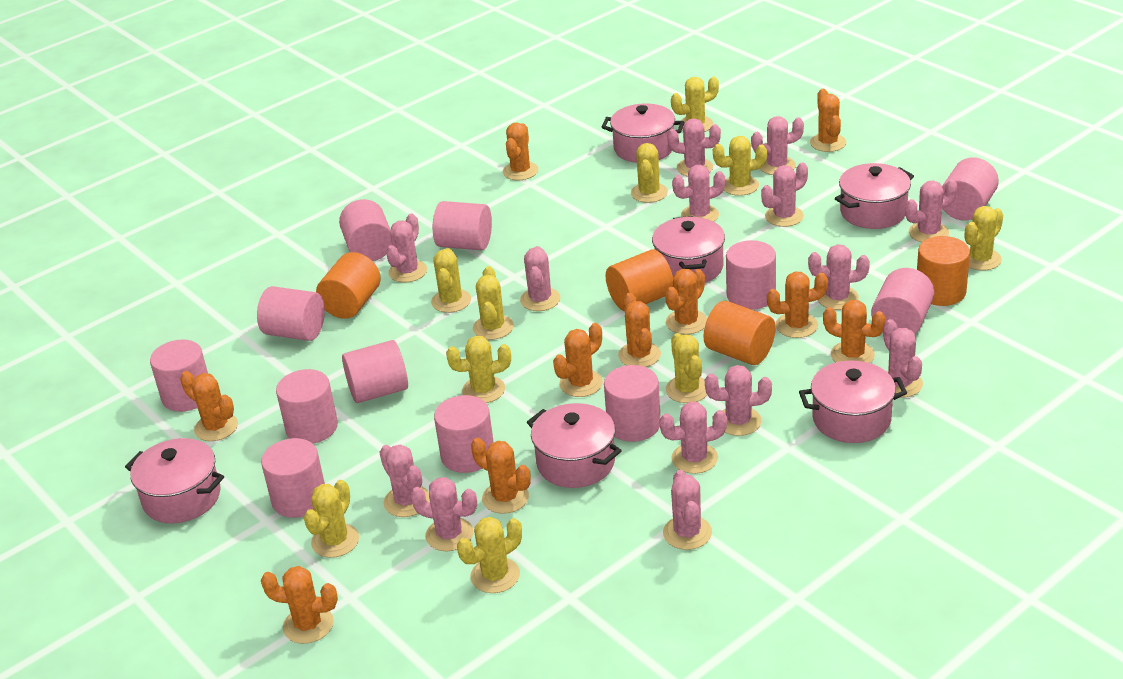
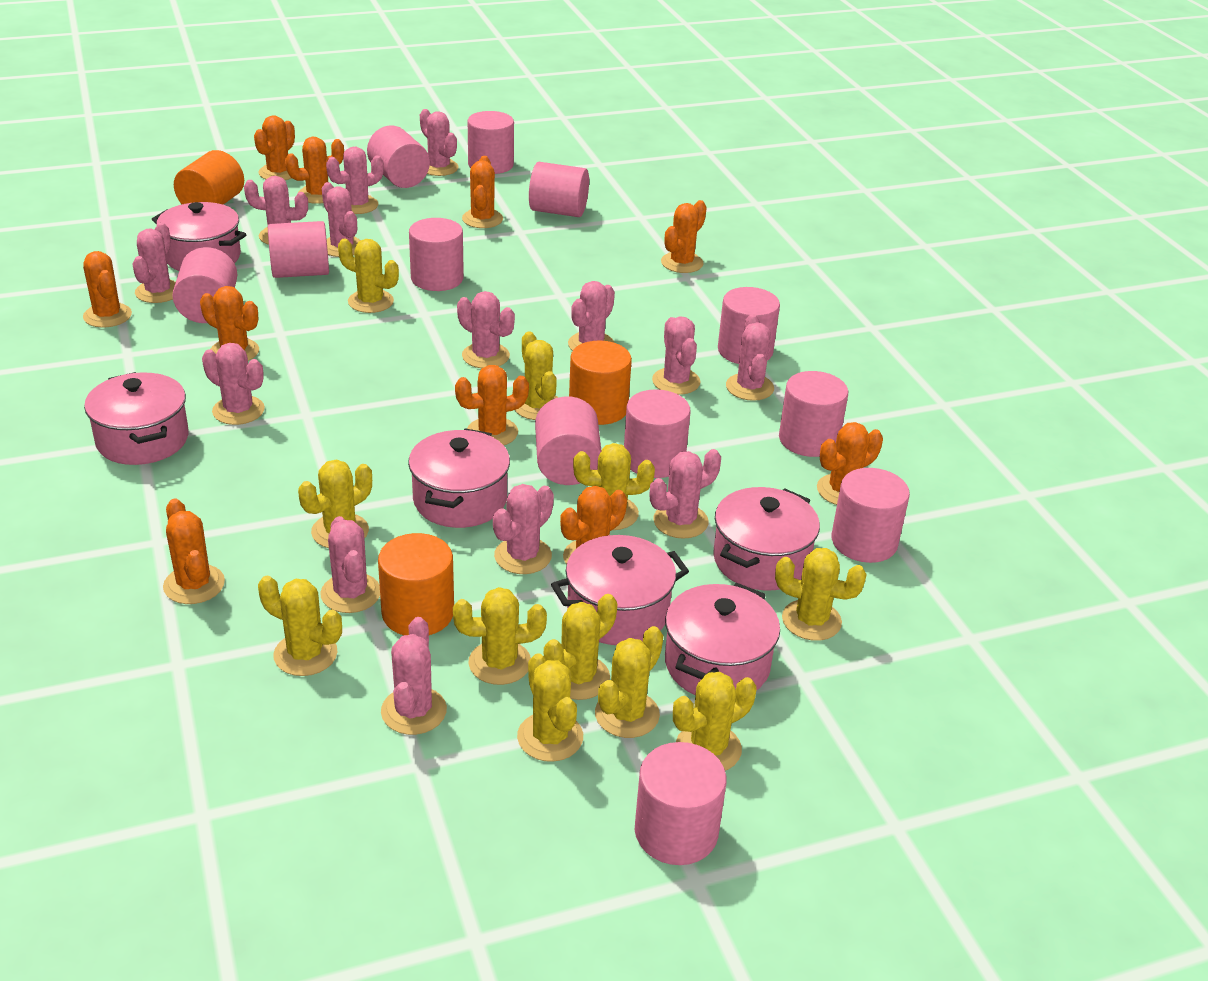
orange cylinder: [316,252,381,319] [606,249,673,311] [704,301,776,365] [917,236,970,306] = 4 -> [174,150,244,205] [378,533,454,635] [569,341,632,425] = 3
yellow cactus: [304,480,359,558] [431,248,471,313] [446,336,511,403] [457,517,522,593] [473,266,514,340] [631,143,668,203] [666,333,707,403] [671,77,719,132] [713,136,767,196] [965,206,1003,271] = 10 -> [258,576,342,676] [298,459,372,548] [338,239,399,313] [453,587,547,685] [515,331,559,420] [517,653,583,762] [544,594,617,700] [573,443,655,530] [595,626,663,738] [673,672,756,771] [775,548,867,641] = 11

